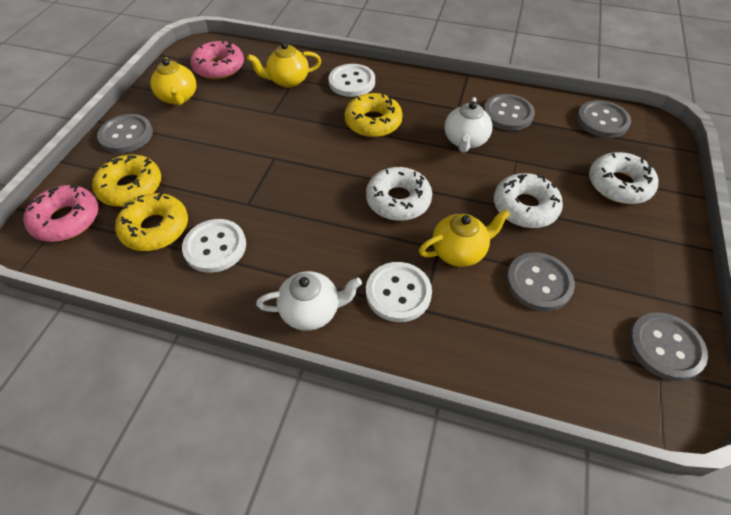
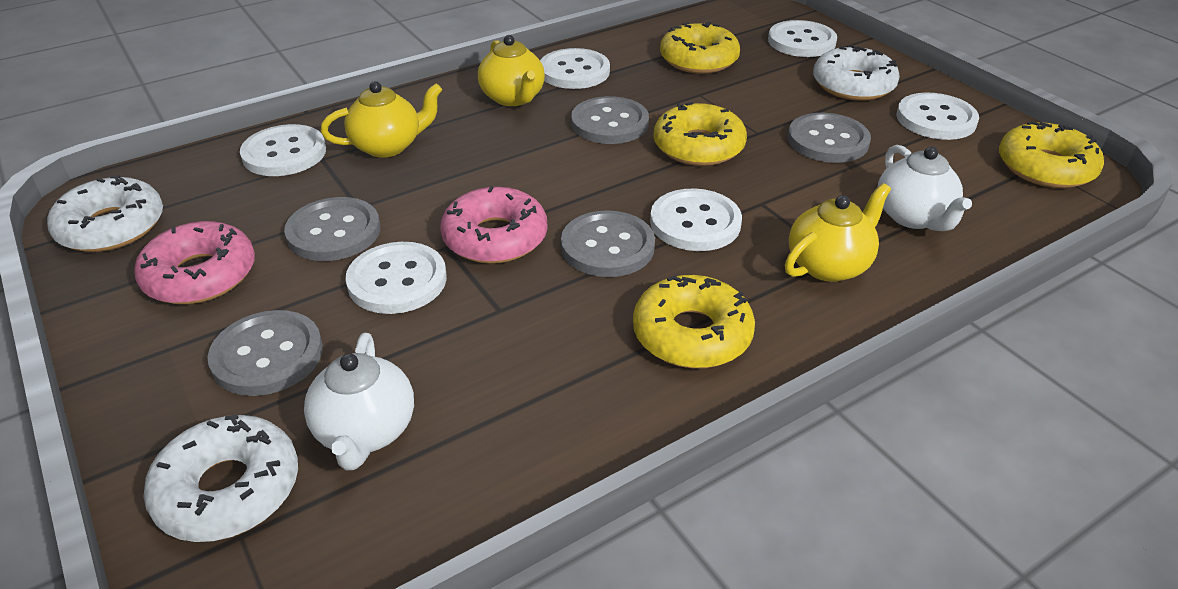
white button: [182,219,246,273] [328,64,375,97] [366,262,432,322] = 3 -> [240,124,326,176] [345,242,447,314] [540,48,610,89] [650,188,742,251] [768,20,837,57] [896,93,979,140] = 6
yellow donut: [92,155,161,207] [115,192,188,251] [344,93,403,137] = 3 -> [633,275,755,368] [653,102,747,166] [660,22,740,74] [999,121,1104,188] = 4

